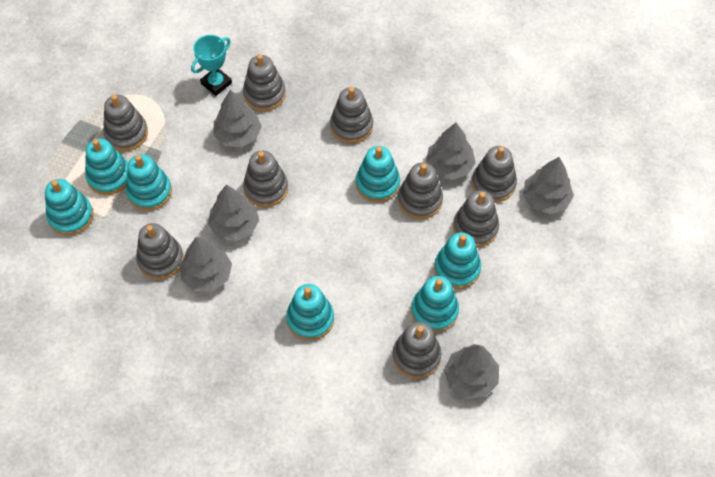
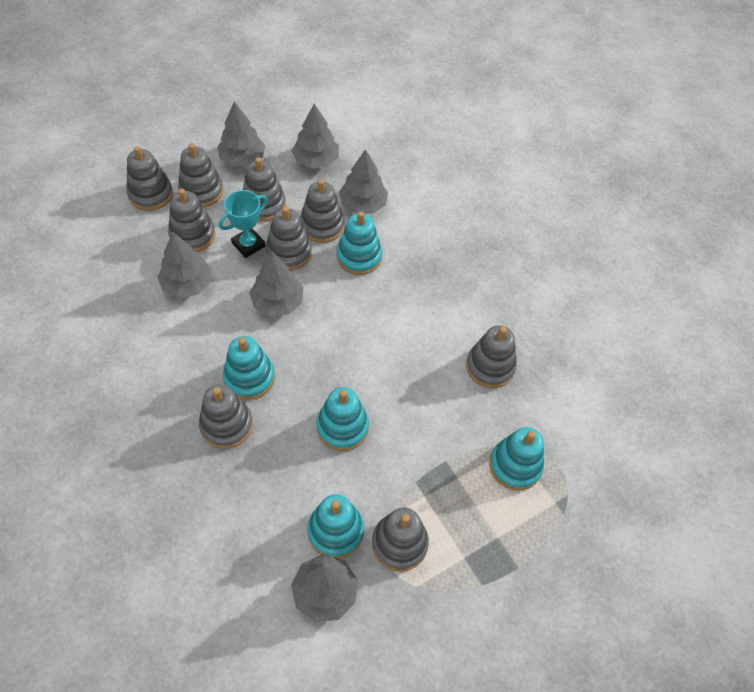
turquoise stacking toy: [45,179,93,236] [85,139,128,195] [126,154,172,211] [286,284,334,341] [356,146,400,203] [411,276,459,332] [434,232,481,289] = 7 -> [223,336,275,400] [307,494,364,559] [316,387,369,451] [336,211,382,275] [489,427,544,491] = 5

